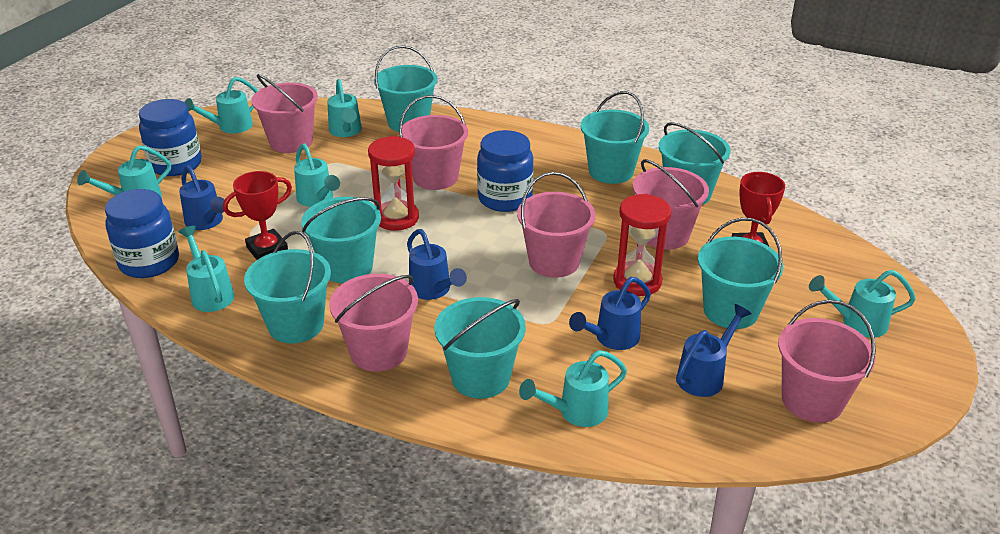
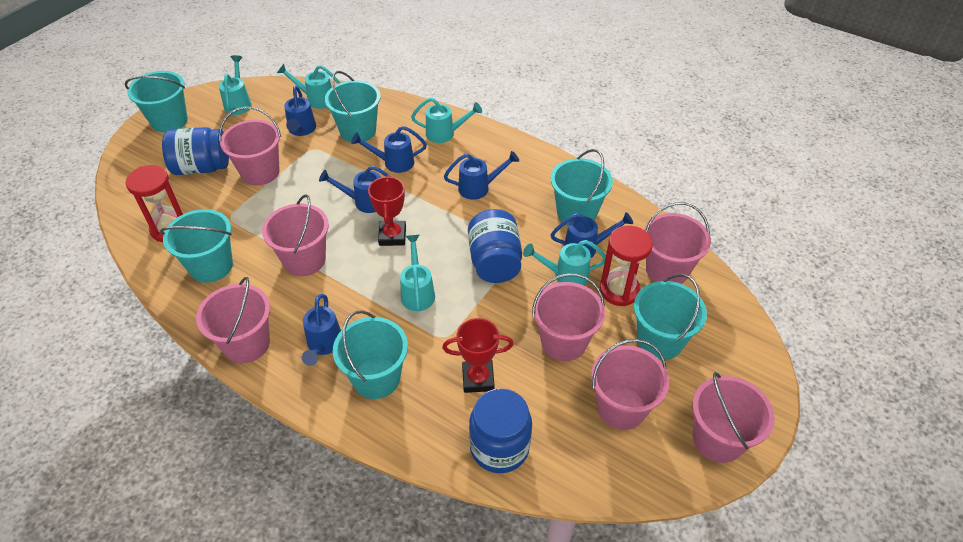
blue watering can: [179,165,225,230] [407,229,467,300] [569,277,651,350] [676,304,752,397] = 4 -> [284,86,316,136] [302,294,341,366] [319,166,391,213] [351,126,427,173] [444,151,519,200] [550,212,633,258] = 6
pink bucket: [251,74,318,153] [329,274,418,371] [399,95,468,190] [517,172,596,278] [633,159,709,250] [778,300,876,423] = 6 -> [196,277,270,363] [219,107,281,185] [262,194,329,276] [532,273,605,361] [591,339,669,430] [644,202,711,284] [693,372,775,463] = 7
turquoise bucket: [244,231,331,343] [301,197,381,283] [374,45,437,132] [435,297,526,399] [580,91,649,184] [659,122,730,205] [698,218,783,329] = 7 -> [125,71,188,133] [160,209,233,283] [325,71,381,142] [333,310,408,399] [551,149,613,225] [634,274,707,360] = 6
turquoise watering can: [77,145,171,197] [179,226,234,312] [184,77,258,134] [294,143,340,207] [327,79,362,137] [519,350,627,427] [809,270,916,337] = 7 -> [219,55,252,115] [277,64,340,109] [400,235,435,311] [411,98,482,143] [523,240,606,285] = 5

